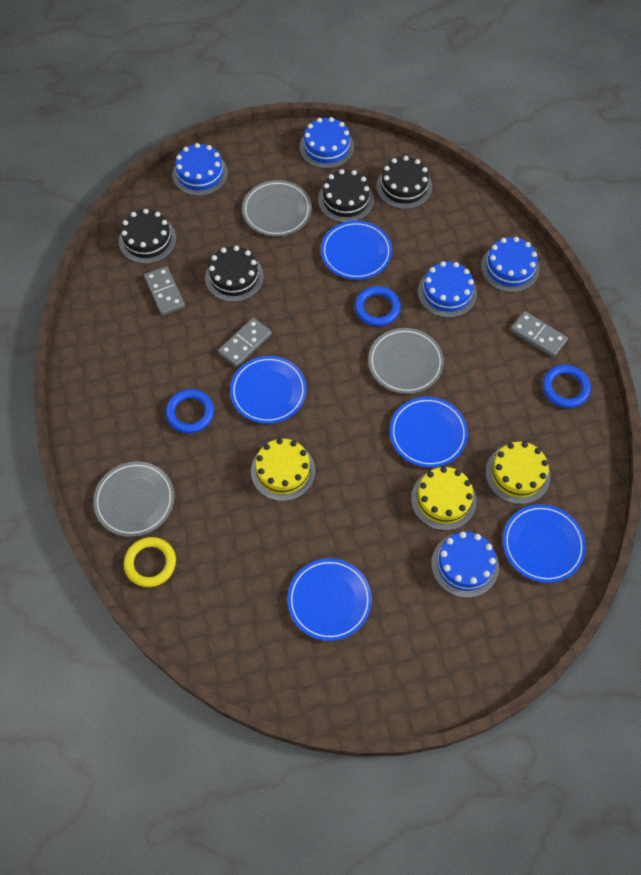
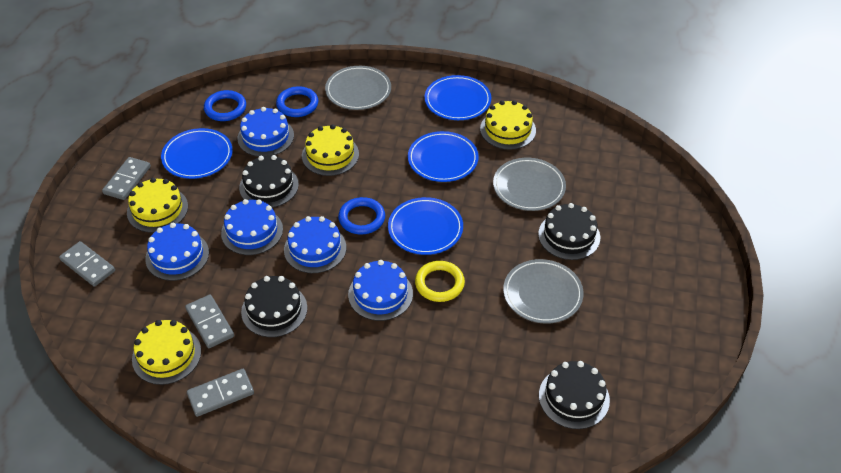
blue plate: [230,356,307,424] [287,558,372,641] [321,221,392,280] [390,397,468,467] [503,504,586,583] = 5 -> [161,128,233,179] [388,197,463,255] [408,131,479,182] [425,75,491,120] = 4
grey domino: [144,266,185,315] [218,318,272,367] [510,311,568,357] = 3 -> [59,241,115,287] [102,157,151,200] [185,295,234,348] [187,369,254,417] = 4
yellow cake: [251,438,315,501] [411,466,477,531] [486,442,551,504] = 3 -> [127,178,188,233] [132,320,201,385] [302,124,359,176] [480,100,536,150] = 4

